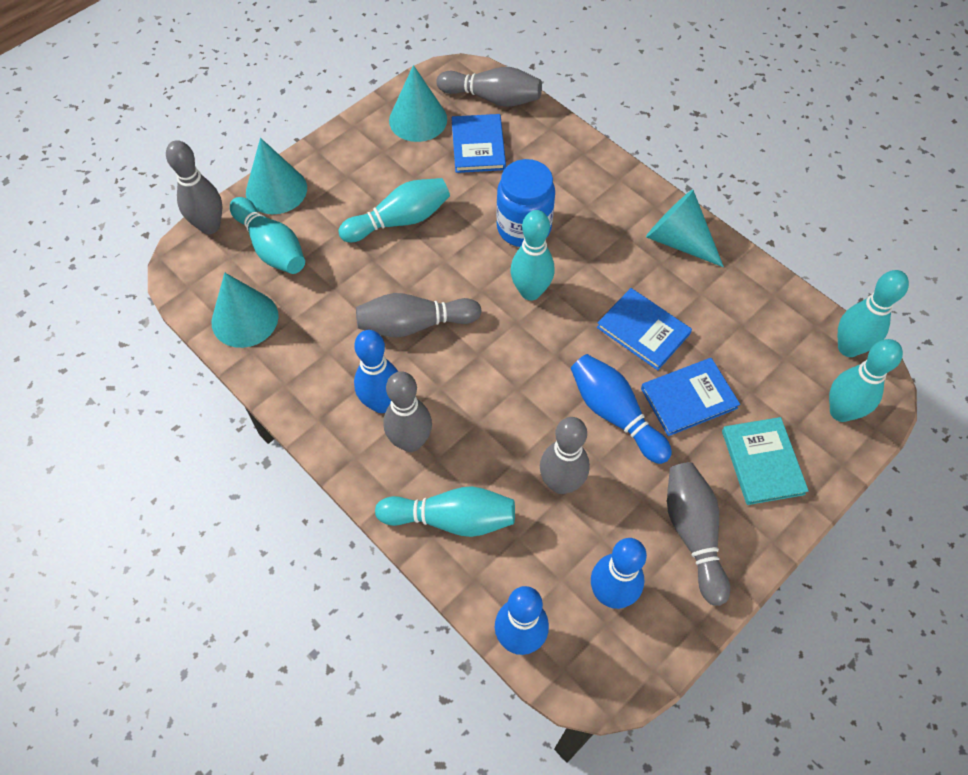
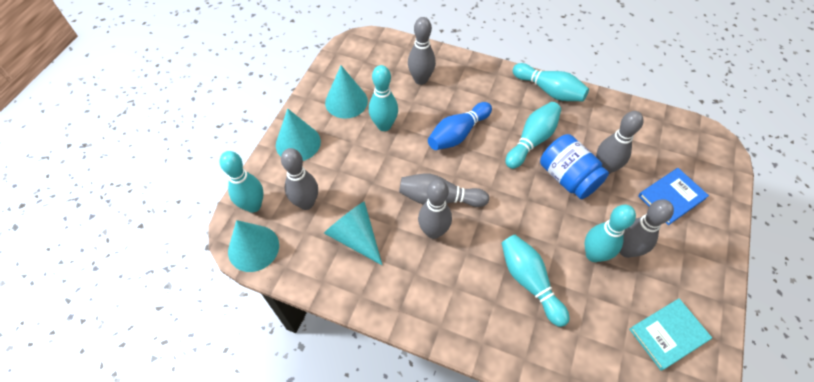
blue book: [452,114,506,173] [597,288,692,370] [641,358,740,436] = 3 -> [638,168,709,225] = 1
blue bowling pin: [354,330,398,413] [495,586,549,655] [571,354,672,464] [591,538,647,609] = 4 -> [428,102,492,150] = 1

